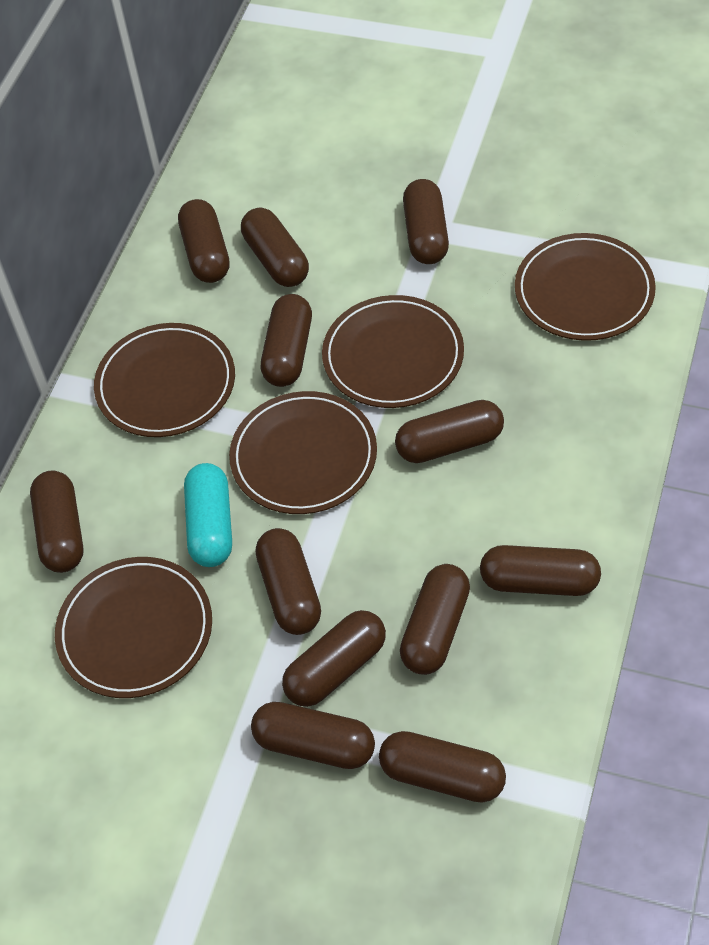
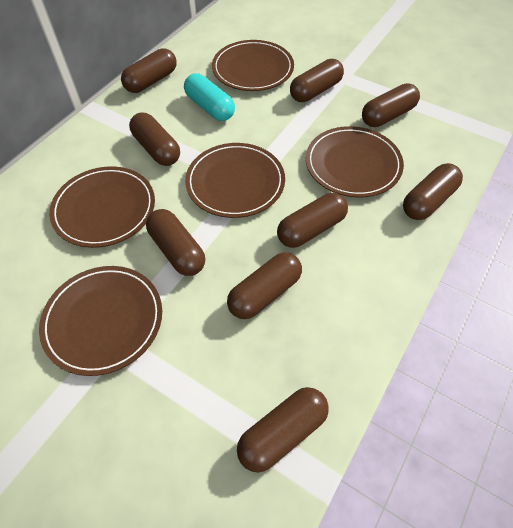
brown capsule: [30,470,83,573] [178,199,230,283] [241,207,309,287] [251,702,375,769] [256,528,321,635] [261,294,312,387] [282,610,386,707] [379,731,506,803] [395,400,504,463] [400,564,470,675] [403,179,449,264] [480,545,601,596] = 12 -> [121,48,177,93] [129,113,180,166] [146,209,205,276] [227,252,302,319] [237,387,329,473] [277,193,348,248] [290,59,344,102] [362,83,420,127] [403,163,463,220] = 9

